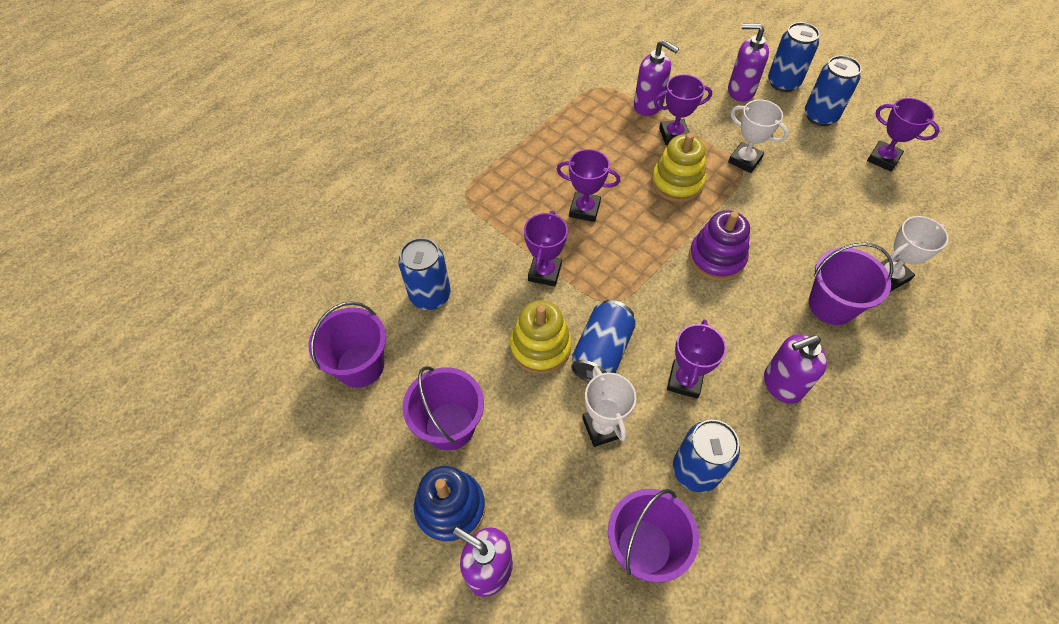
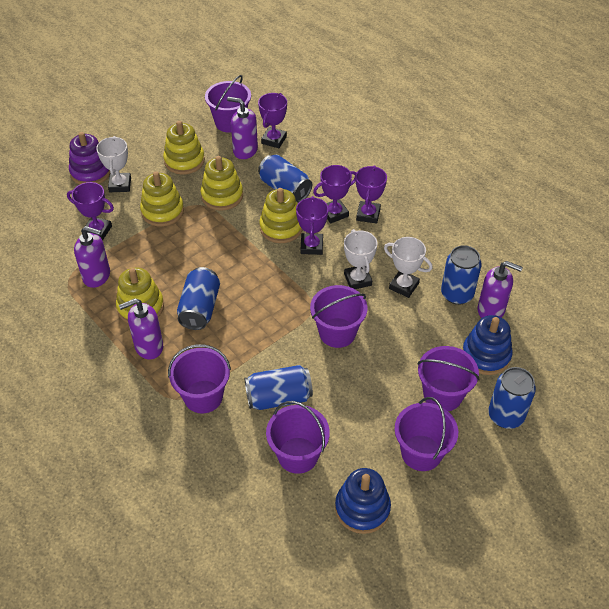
blue stacking toy: [414,466,485,544] = 1 -> [335,468,391,534] [462,315,513,375] = 2
purple bucket: [308,301,386,388] [402,366,484,451] [608,489,699,583] [809,243,893,325] = 4 -> [168,344,231,413] [205,75,251,133] [266,401,330,474] [310,285,367,348] [395,397,458,471] [418,346,479,411] = 6
yellow stacking toy: [510,300,572,374] [652,133,706,202] = 2 -> [116,268,164,323] [140,171,184,226] [163,121,205,174] [201,156,243,211] [259,188,303,243] = 5

